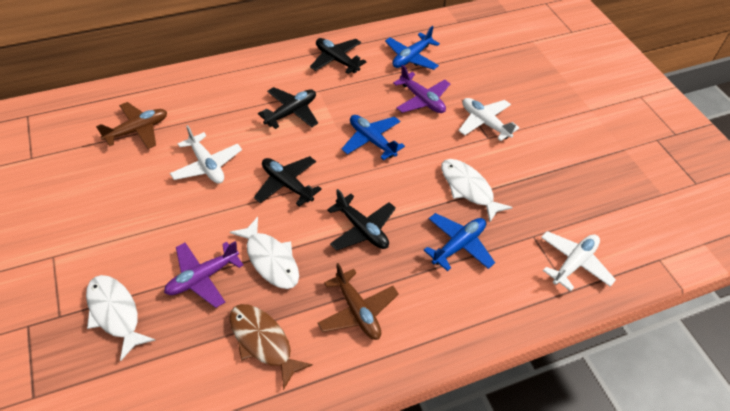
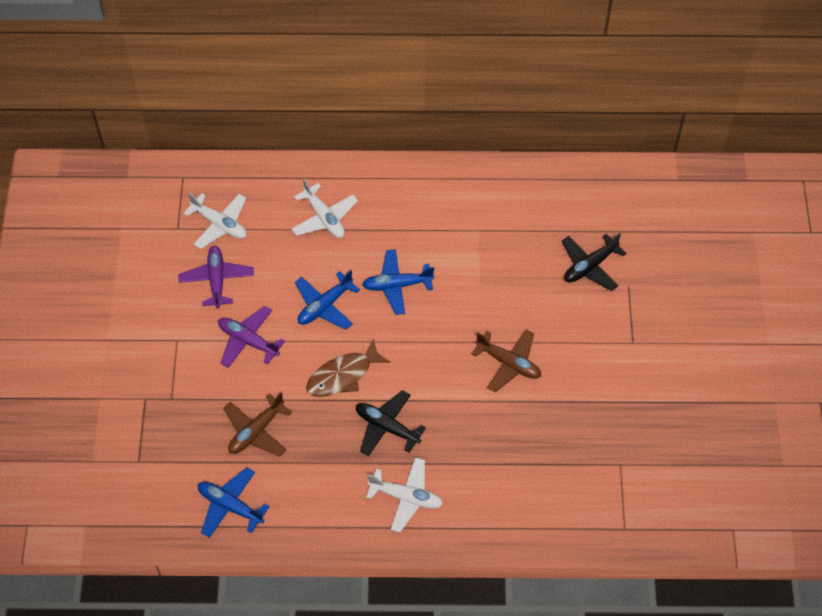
black plane: [254,156,322,207] [258,87,318,129] [310,38,366,74] [327,189,396,251] = 4 -> [356,390,426,456] [562,233,626,291] = 2
white fish: [86,275,155,361] [230,217,299,289] [441,159,513,222] = 3 -> none = 0

